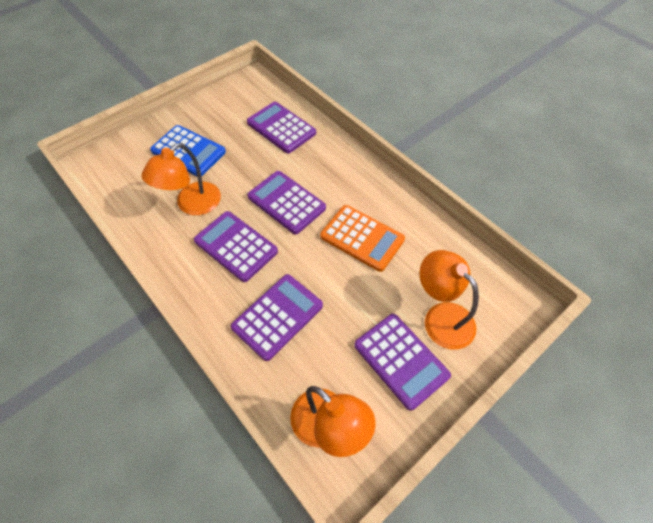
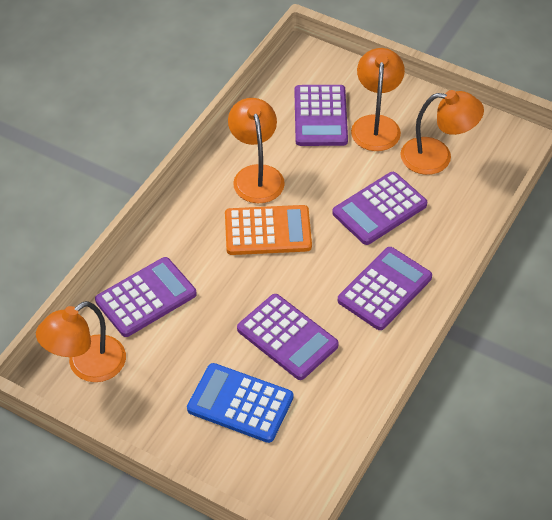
orange lamp: [141,143,221,215] [290,386,376,457] [420,250,479,350] = 3 -> [36,301,126,382] [228,98,285,203] [351,48,405,151] [400,90,484,175] = 4

